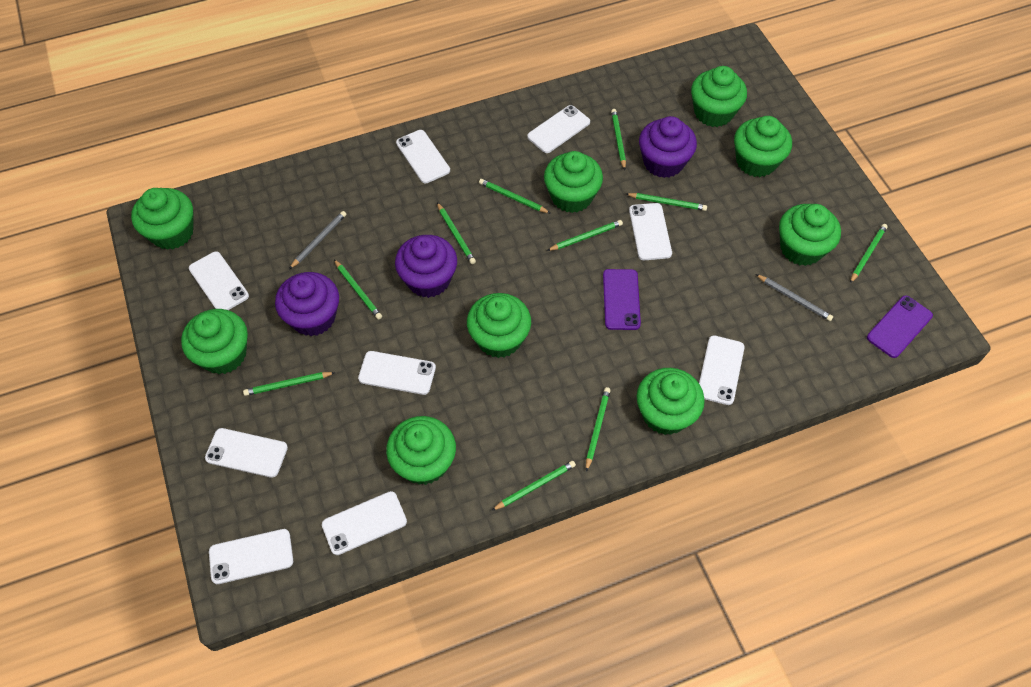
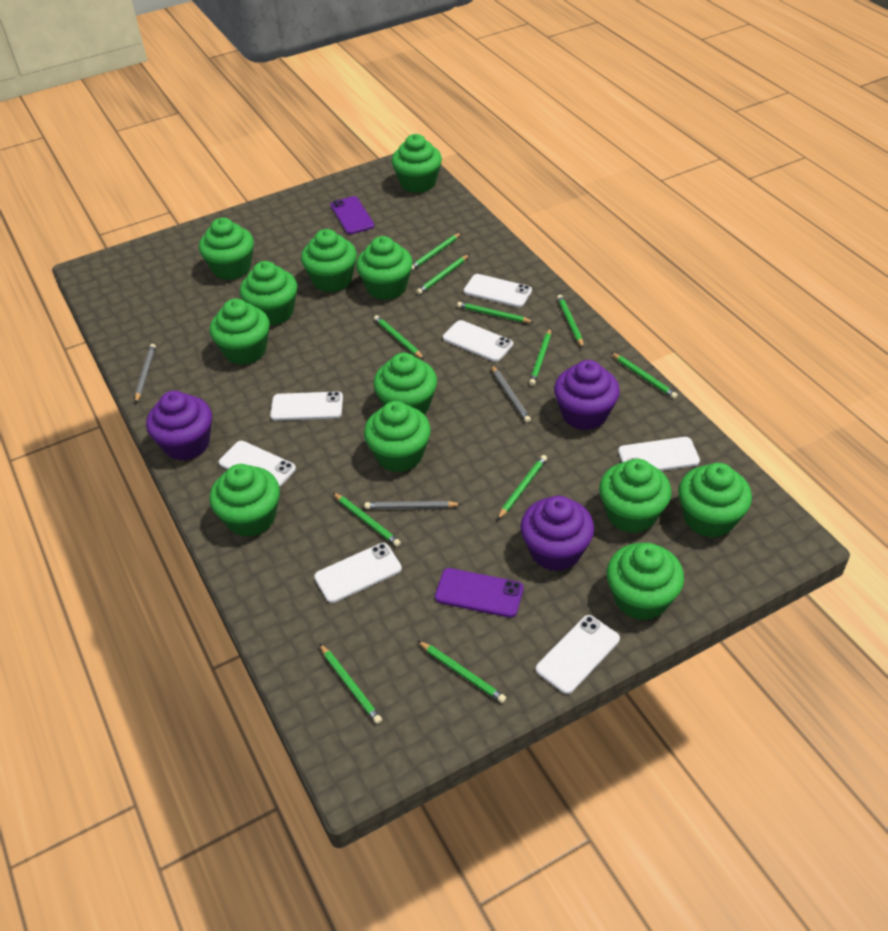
green cupcake: [131,188,194,250] [181,309,248,374] [386,416,456,485] [467,293,531,358] [544,151,603,213] [636,368,705,435] [691,66,747,127] [734,116,792,177] [779,204,841,266] = 9 -> [199,218,254,280] [209,464,280,537] [210,298,270,365] [240,261,298,326] [301,229,357,293] [356,236,413,300] [364,401,431,472] [373,353,437,415] [392,134,442,193] [599,459,671,533] [607,543,684,621] [678,463,752,538] = 12
green pencil: [243,372,335,396] [334,259,382,320] [437,203,476,264] [479,179,551,214] [491,461,576,511] [547,220,623,251] [586,387,611,472] [611,109,626,170] [626,193,707,211] [850,224,888,283] = 10 -> [319,643,382,724] [333,493,401,547] [374,315,424,359] [411,233,461,271] [416,255,469,295] [418,641,506,703] [457,302,534,323] [497,455,547,520] [529,328,551,386] [557,295,584,348] [611,353,678,399] = 11
grey pencil: [289,211,346,269] [756,274,833,321] = 2 -> [135,344,156,403] [365,501,462,509] [491,365,531,423] = 3
white phone: [189,251,249,310] [205,428,288,478] [209,529,293,584] [322,491,407,555] [358,351,436,395] [396,130,450,183] [527,105,590,153] [629,203,672,260] [699,335,745,405] = 9 -> [219,441,296,487] [270,391,343,421] [314,543,402,603] [443,320,513,362] [464,274,532,307] [536,615,620,694] [618,437,700,471] = 7

